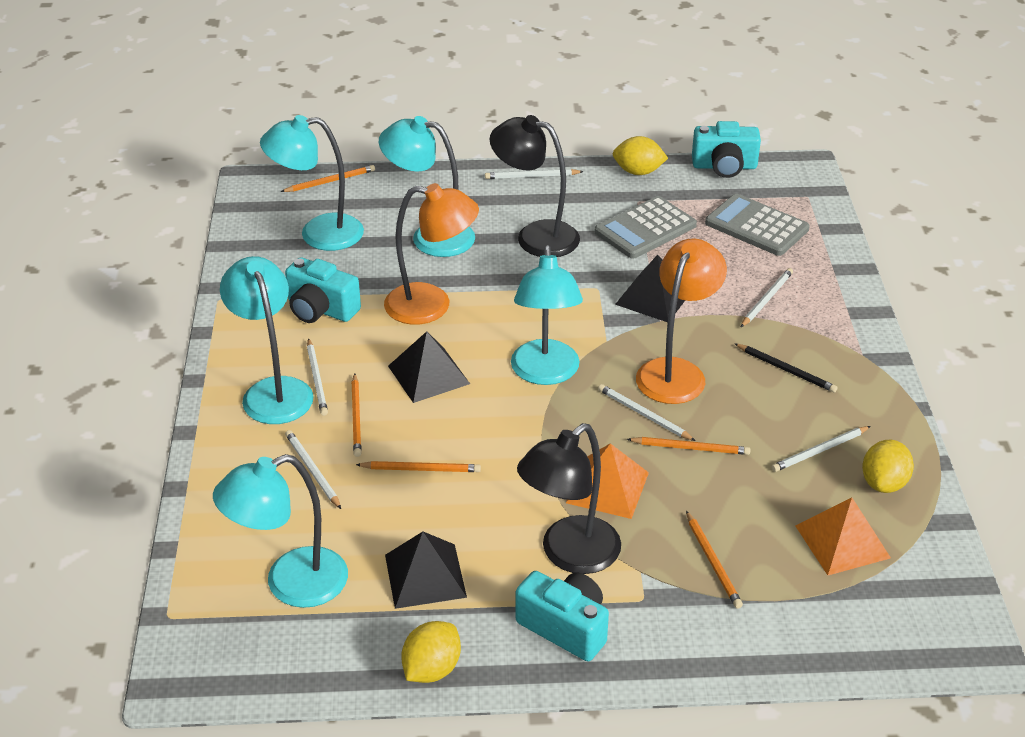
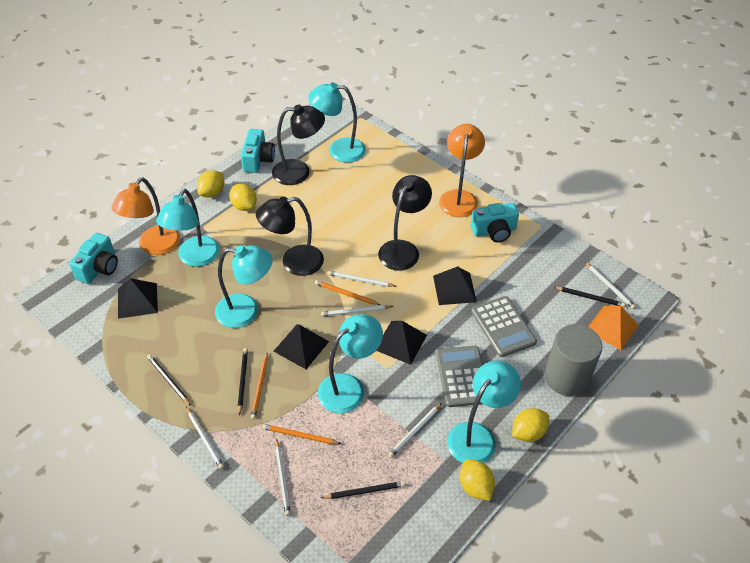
black lamp: [489,115,580,257] [517,423,621,574] = 2 -> [256,196,324,276] [272,104,325,185] [378,175,432,271] = 3
black pencil: [734,343,838,393] = 1 -> [147,354,191,406] [238,348,248,415] [321,481,405,499] [554,287,625,307] = 4
black pyramid: [385,532,467,609] [388,331,470,403] [615,255,685,322] = 3 -> [118,278,158,319] [274,324,329,369] [376,321,427,365] [433,266,477,305] = 4
grey cylinder: none = 0 -> [545,324,603,396] = 1
orange pencil: [281,165,375,192] [352,373,362,457] [356,461,481,472] [627,437,751,455] [686,511,743,609] = 5 -> [251,353,268,419] [262,424,341,444] [315,280,380,305] = 3
orange pyramid: [566,443,649,519] [795,498,891,575] = 2 -> [588,306,639,350] = 1
yellow lemon: [401,621,461,683] [612,136,668,175] [862,440,914,493] = 3 -> [197,170,225,197] [229,184,257,211] [460,459,495,501] [512,408,549,442] = 4

